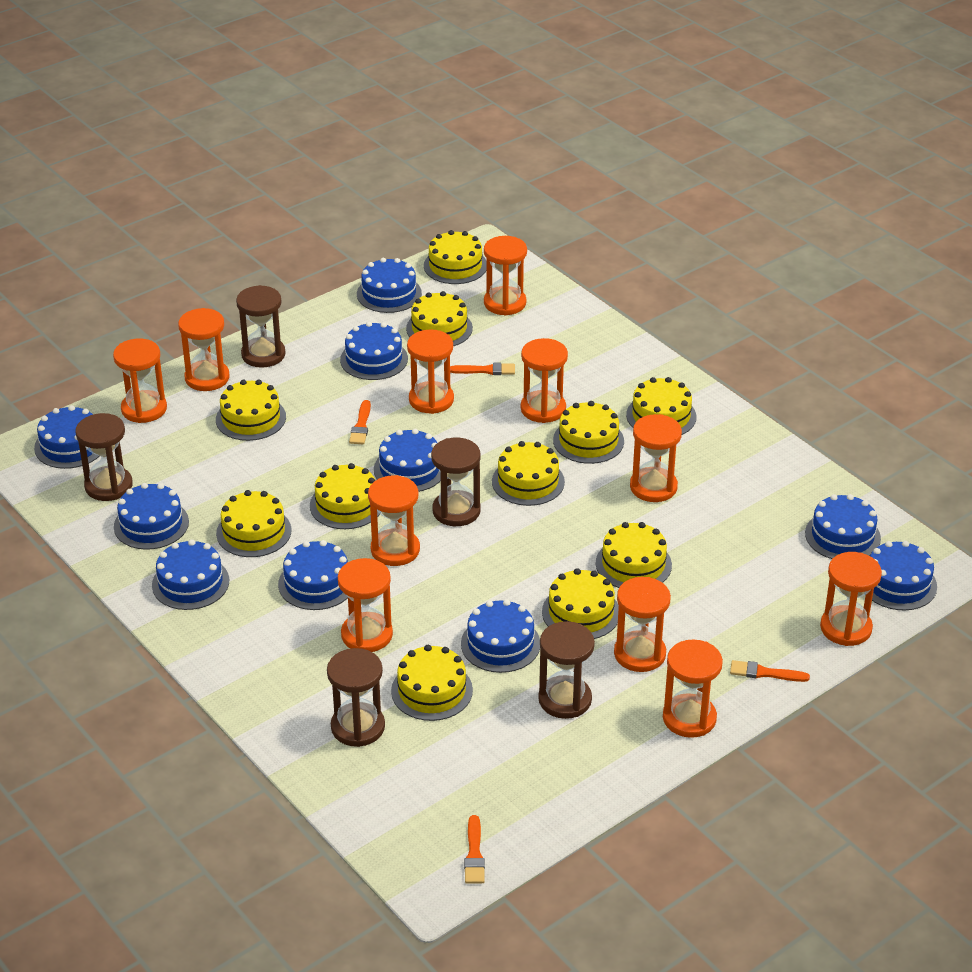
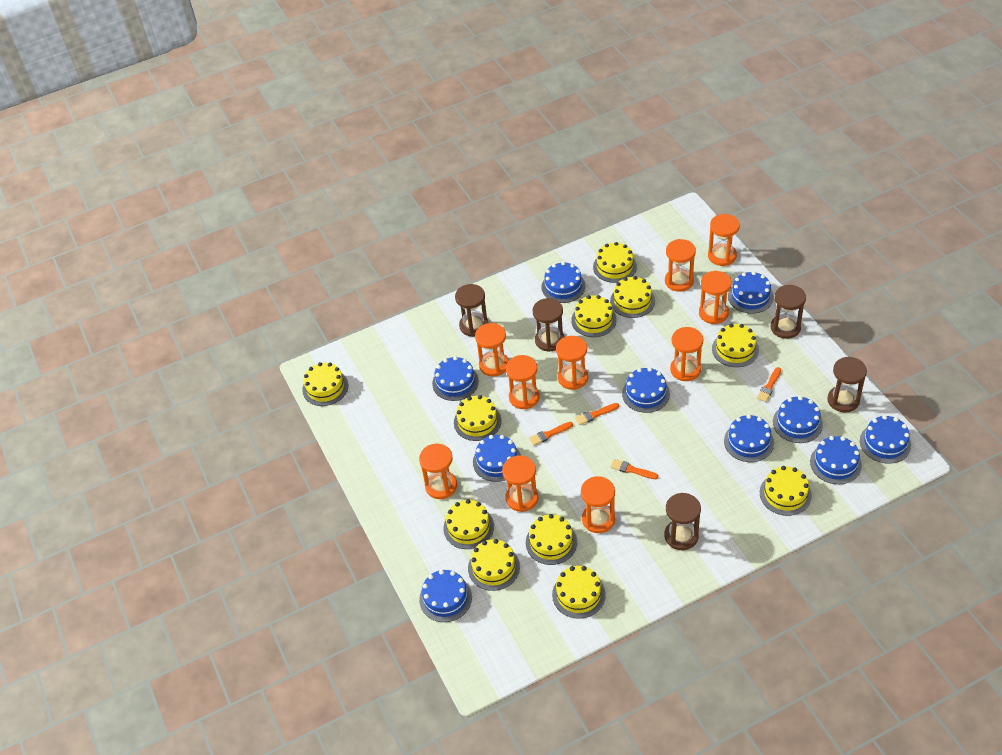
orange hourglass: [113,338,167,423] [178,308,230,391] [338,558,393,652] [368,475,420,566] [407,329,454,414] [484,236,527,316] [521,338,568,423] [614,577,671,672] [630,414,682,502] [663,639,723,738] [820,552,882,646] = 11 -> [419,444,457,499] [475,323,509,376] [502,455,538,512] [506,355,540,409] [556,336,588,390] [581,476,615,533] [665,239,696,292] [670,327,703,381] [699,271,732,324] [708,214,740,266] = 10

